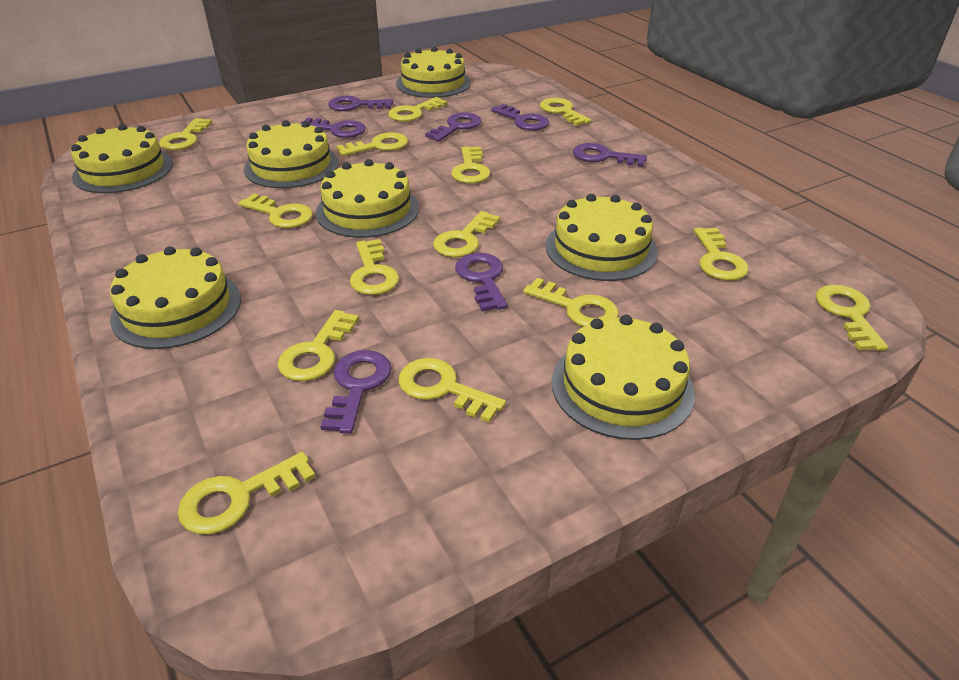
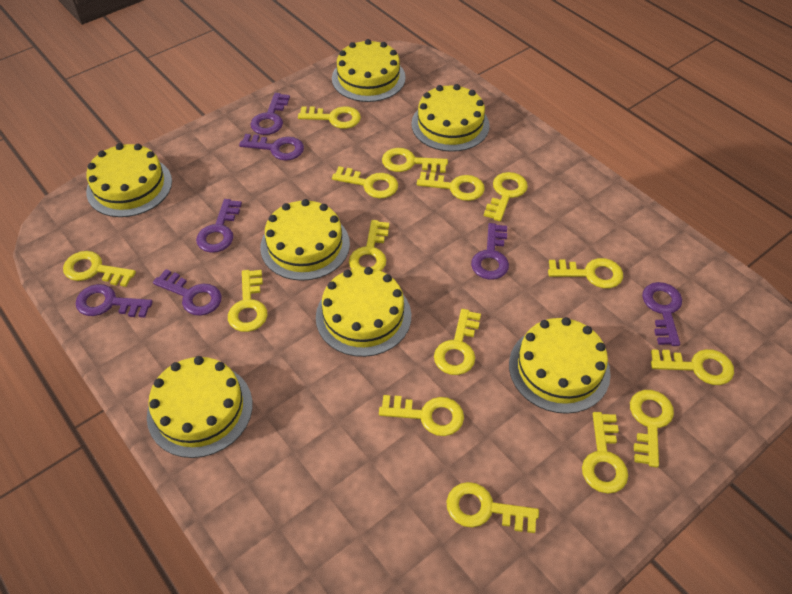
yellow key: [159,118,212,150] [178,452,316,535] [239,194,313,228] [278,310,359,381] [336,132,408,156] [350,239,399,295] [388,97,447,122] [399,358,506,423] [433,211,500,257] [451,146,491,184] [523,278,619,327] [540,98,591,126] [694,228,749,280] [816,285,888,351] = 14 -> [63,251,136,287] [228,270,267,332] [298,106,361,129] [332,166,398,198] [349,220,389,271] [379,395,464,436] [382,148,448,173] [417,172,485,201] [434,309,481,375] [446,482,539,533] [484,172,528,221] [548,258,623,288] [582,412,628,494] [630,390,674,468] [651,349,734,385] = 15

